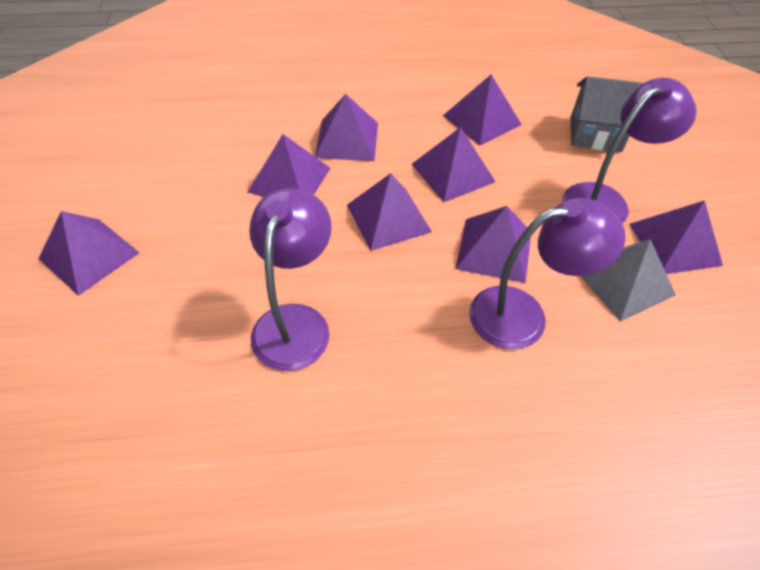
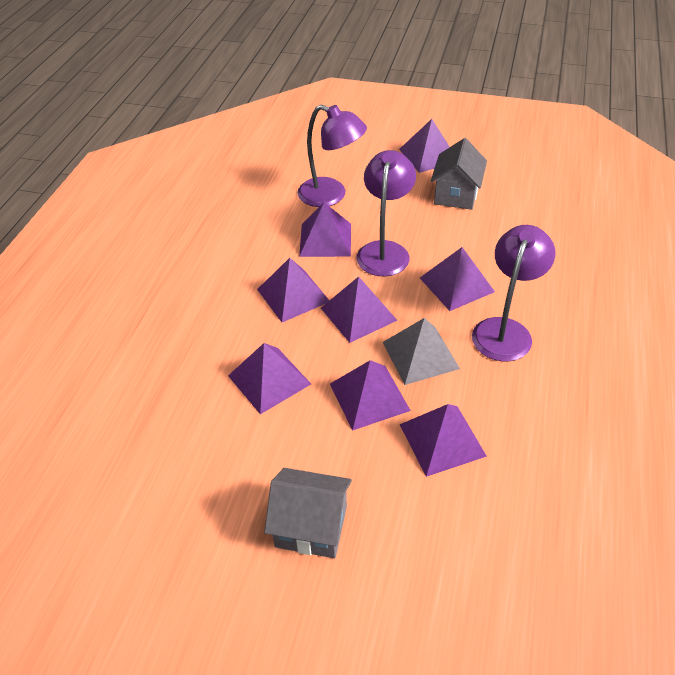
grey house: [571,76,644,152] = 1 -> [264,468,352,558] [431,138,487,210] = 2

